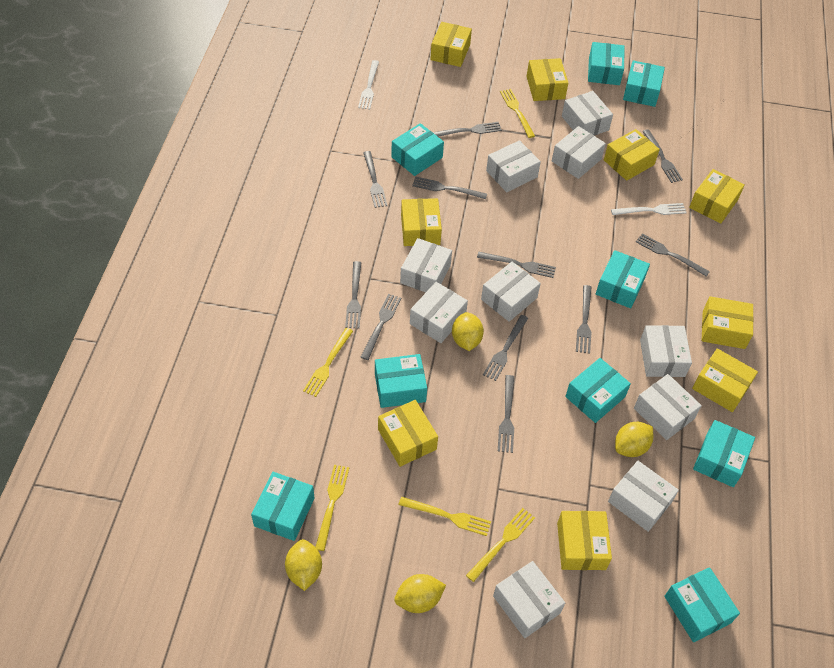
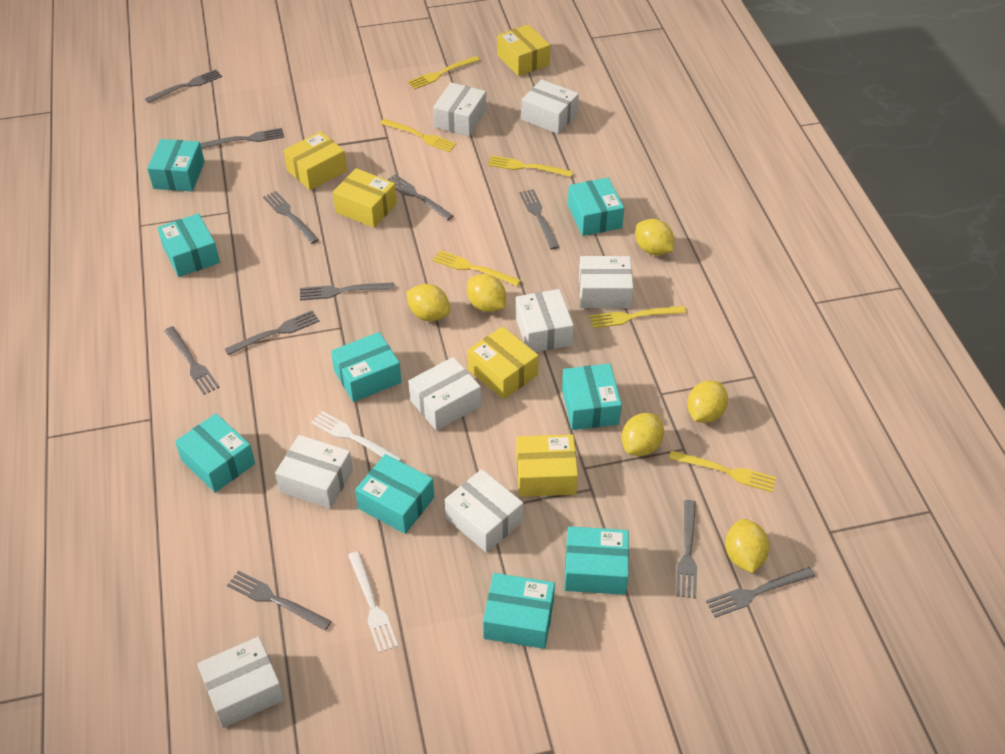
white box: [400,238,452,292] [410,282,468,343] [481,262,541,322] [486,140,541,192] [493,561,565,638] [552,126,606,179] [562,91,613,136] [608,461,679,532] [634,374,702,440] [640,325,692,377] = 10 -> [197,636,284,728] [275,435,353,509] [408,357,481,431] [433,83,486,137] [445,469,523,553] [515,289,574,352] [521,79,579,134] [579,256,633,308] = 8
yellow box: [378,400,438,467] [401,198,442,246] [430,22,472,67] [527,58,568,101] [557,511,612,570] [604,129,660,181] [689,169,745,224] [692,348,758,412] [702,296,754,349] = 9 -> [284,131,347,190] [333,168,397,228] [467,326,539,399] [497,24,550,76] [516,434,578,497] = 5
yellow fork: [303,328,353,397] [315,465,349,551] [399,496,491,536] [466,508,535,582] [500,89,535,138] = 5 -> [380,119,457,152] [408,56,480,89] [433,250,521,286] [488,155,573,177] [590,306,686,328] [669,451,776,492] = 6
yellow lemon: [285,539,322,591] [394,574,446,613] [452,312,484,351] [615,422,653,457] = 4 -> [406,284,450,321] [467,274,506,312] [622,413,664,456] [635,219,674,255] [687,380,728,423] [725,519,769,573] = 6

